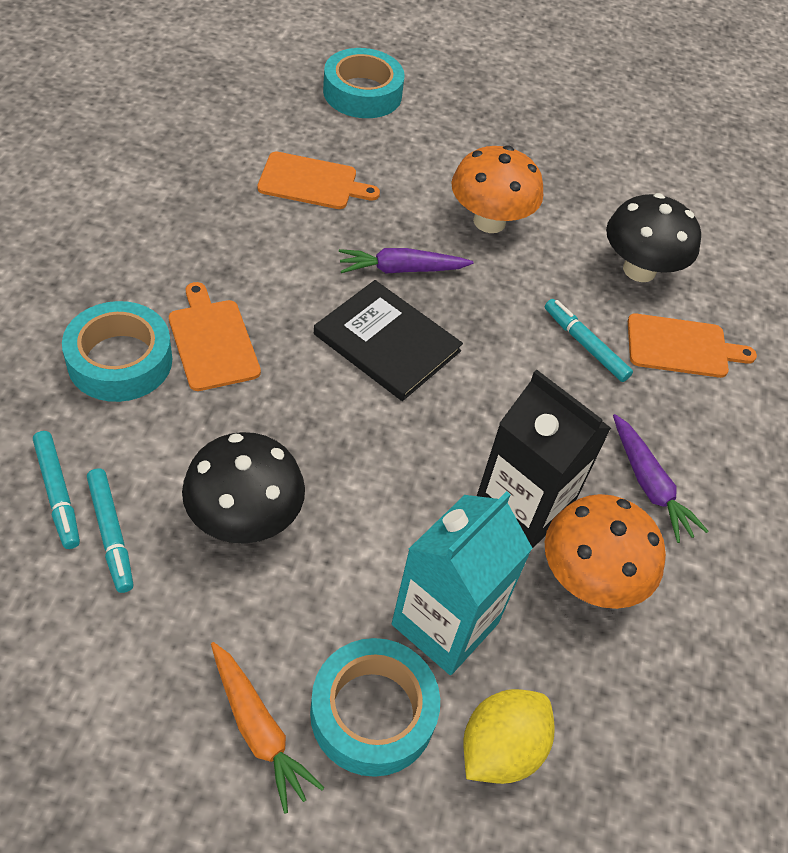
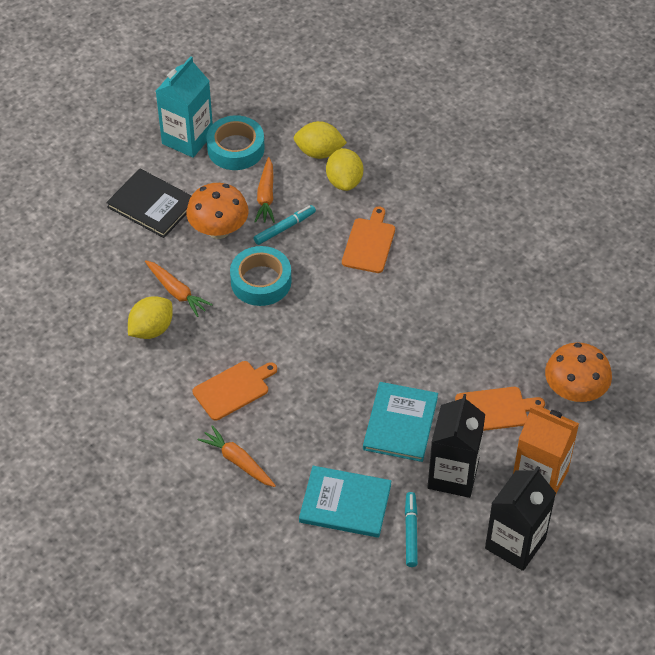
black carton: [477,370,611,548] = 1 -> [427,394,485,498] [485,466,556,571] = 2
black mushroom: [182,432,305,544] [606,193,701,282] = 2 -> none = 0
orange carrot: [211,642,324,814] = 1 -> [145,260,213,317] [198,425,276,487] [254,157,275,223] = 3
orange carton: none = 0 -> [513,405,579,495] = 1
purple carrot: [339,248,474,274] [613,414,708,543] = 2 -> none = 0
turquoise book: none = 0 -> [299,466,391,538] [363,382,438,462] = 2
turquoise marker: [33,431,80,549] [87,468,133,593] [545,299,633,382] = 3 -> [254,205,316,245] [405,492,418,567] = 2
turquoise tape: [62,301,172,402] [310,638,440,777] [323,48,405,118] = 3 -> [206,115,265,170] [230,246,291,306] = 2
yellow lemon: [463,689,555,784] = 1 -> [128,296,173,339] [294,121,347,159] [326,148,363,191] = 3

